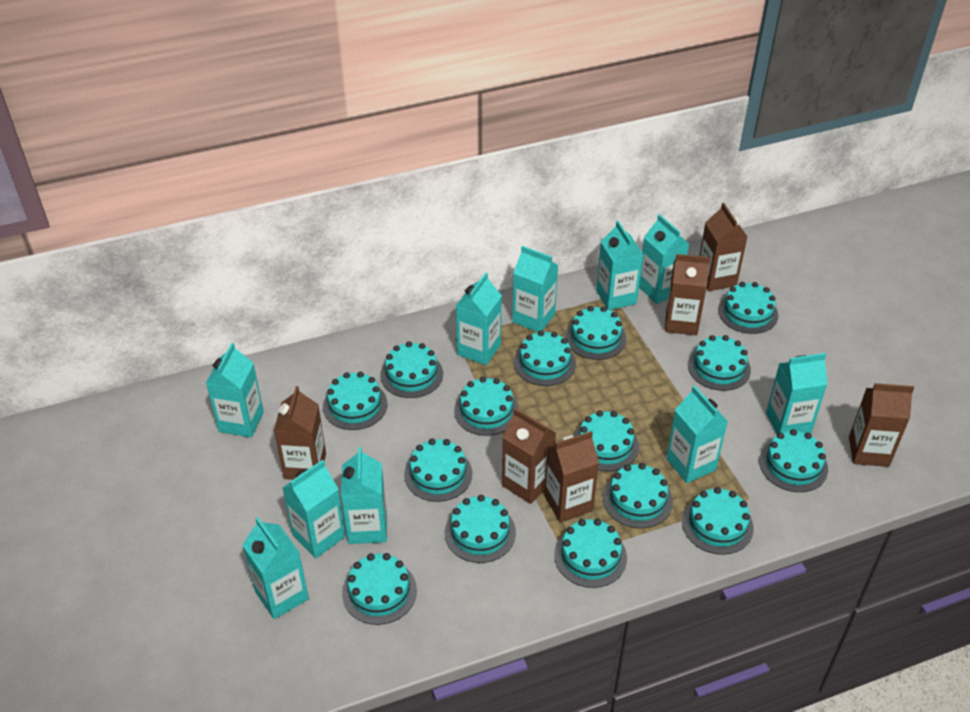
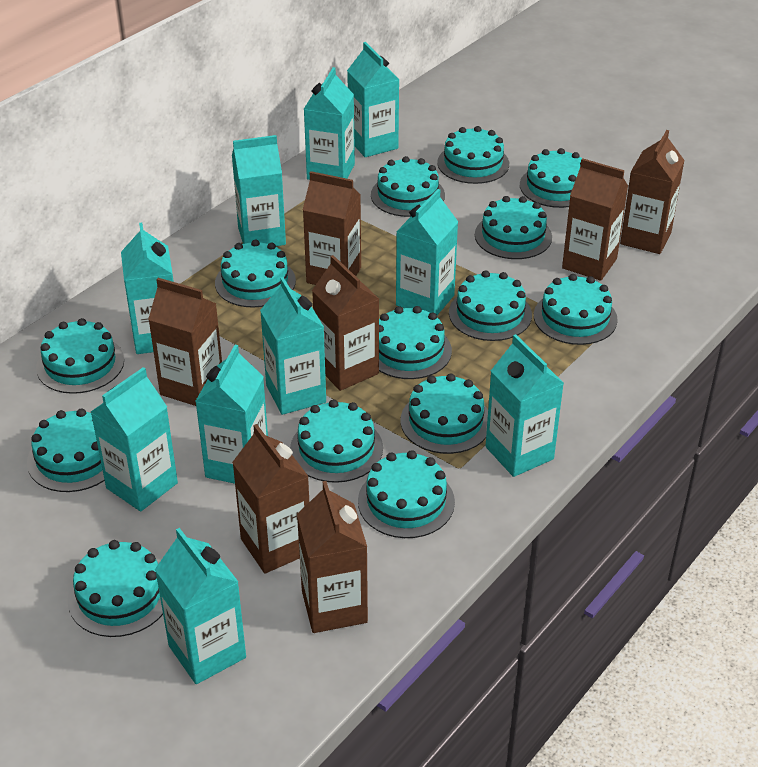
brown carton: [274,386,326,480] [502,408,556,504] [544,431,599,523] [665,254,710,335] [699,203,747,291] [849,383,914,467] = 6 -> [148,278,222,406] [232,424,309,573] [297,481,368,633] [303,171,361,285] [312,255,379,391] [562,158,628,281] [620,130,685,254] = 7
turquoise cake: [323,372,387,430] [342,553,417,625] [380,341,443,398] [404,439,472,502] [445,495,516,563] [454,377,519,436] [514,330,576,386] [554,519,627,588] [565,306,626,360] [574,410,639,471] [603,463,673,528] [682,487,754,555] [688,335,751,391] [718,282,778,334] [759,429,828,492] = 15 -> [27,409,105,492] [36,318,124,394] [67,540,163,637] [215,240,296,308] [290,399,383,483] [358,450,455,538] [371,156,445,217] [379,306,452,379] [401,373,488,454] [437,126,509,184] [449,270,532,341] [475,196,552,259] [520,148,582,208] [534,274,618,345] = 14

